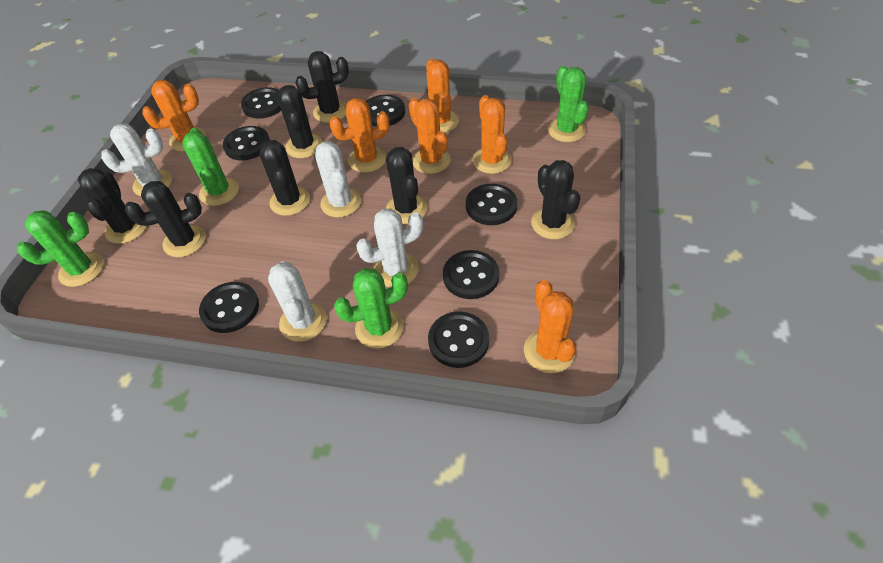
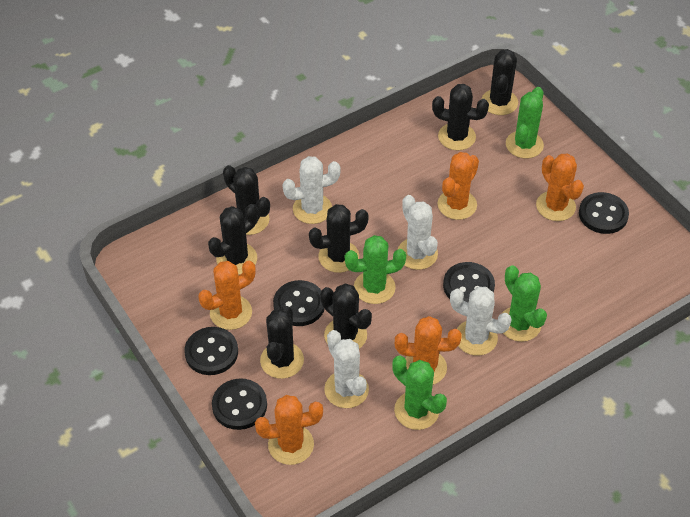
black button: [199,282,259,333] [223,126,270,160] [241,87,281,119] [366,95,405,127] [428,312,489,368] [443,250,499,299] [466,184,517,225] = 7 -> [184,327,238,375] [212,378,267,430] [273,280,324,326] [443,262,495,303] [579,192,629,234] = 5
orange cactus: [142,80,206,152] [329,98,390,173] [409,98,451,174] [426,58,459,133] [473,95,512,174] [524,280,576,373] = 6 -> [198,261,256,330] [255,395,323,465] [395,316,462,385] [438,152,479,220] [536,153,584,221] = 5

